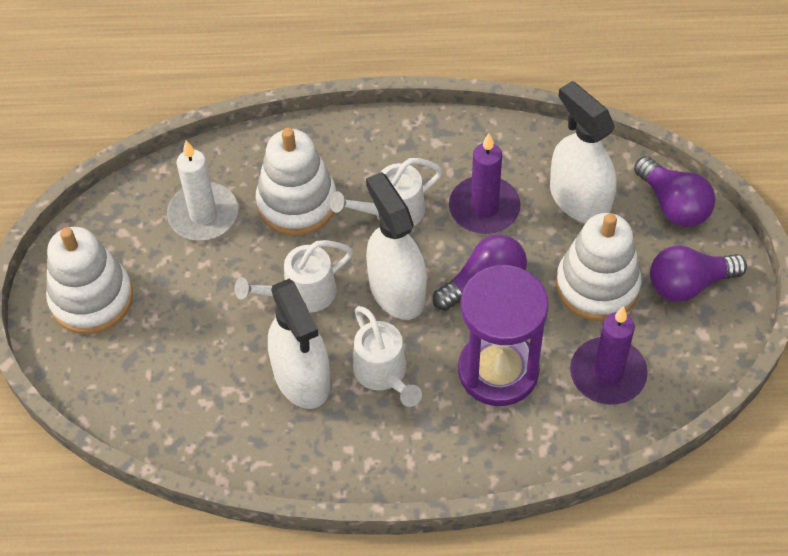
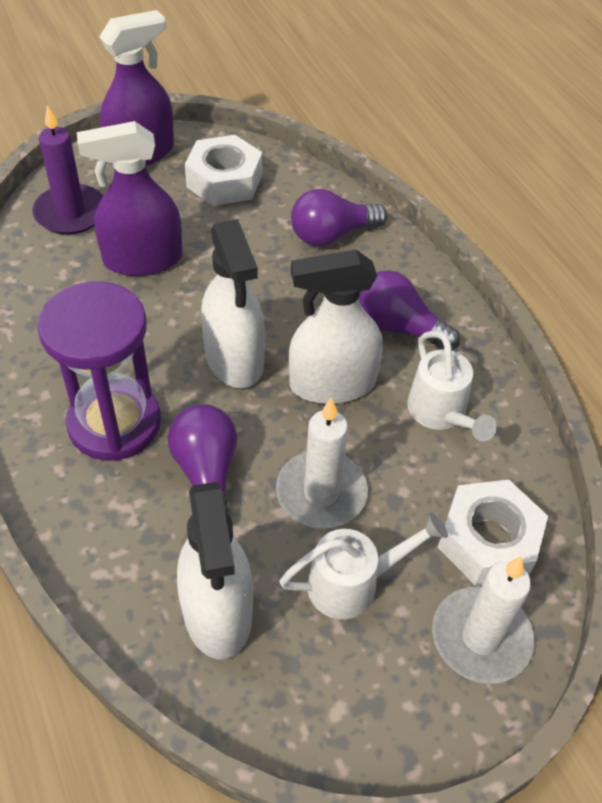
purple candle: [449,133,521,234] [570,306,648,405] = 2 -> [32,105,103,235] = 1
purple spray bottle: none = 0 -> [77,121,182,276] [99,10,174,166] = 2
white candle: [167,140,238,241] = 1 -> [276,397,368,529] [432,556,534,684] = 2
white nut: none = 0 -> [185,135,262,206] [438,480,548,586] = 2
white stacking toy: [46,227,133,334] [256,128,336,236] [556,213,642,321] = 3 -> none = 0
white watering can: [234,240,353,313] [330,158,443,226] [353,306,422,407] = 3 -> [279,512,448,619] [407,331,497,441] = 2

